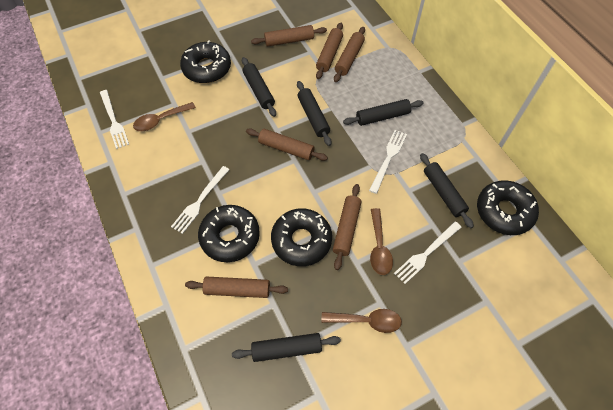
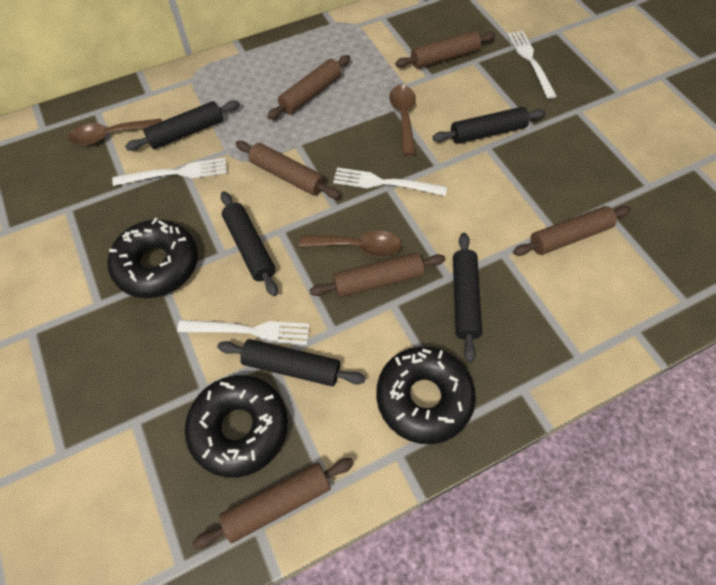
black donut: [180,40,231,83] [198,205,260,262] [271,208,332,266] [477,180,539,235] = 4 -> [108,218,198,298] [185,375,288,478] [376,347,476,444] = 3

